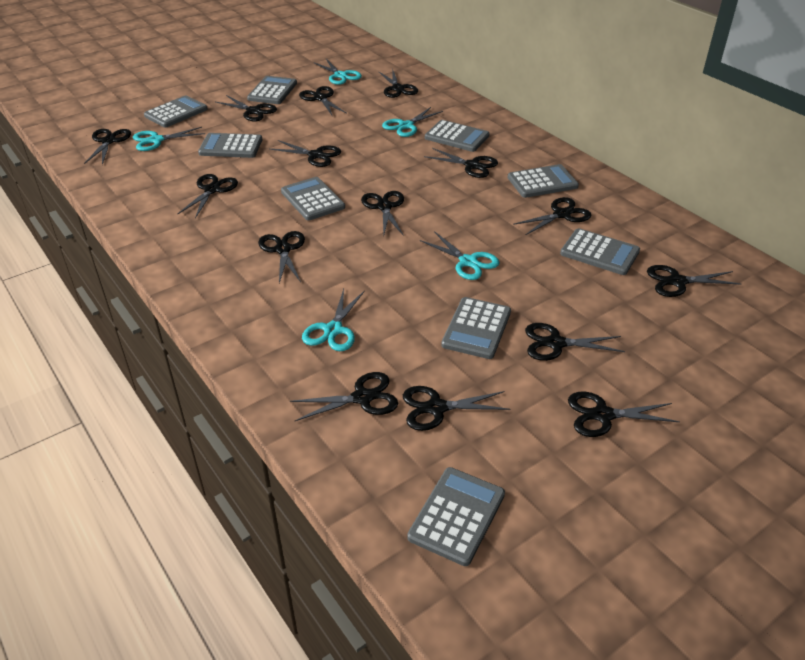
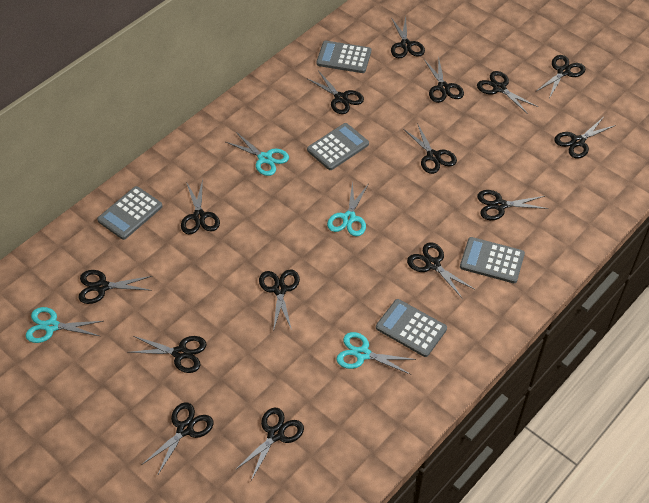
grey calculator: [144,95,208,128] [198,133,262,158] [247,76,297,104] [281,177,345,220] [407,467,505,566] [425,120,489,152] [441,297,511,359] [508,164,579,198] [560,228,640,275] = 9 -> [97,186,163,240] [307,123,369,170] [316,41,371,73] [376,299,447,357] [460,237,525,283] = 5
turquoise scissors: [133,127,205,151] [302,289,365,351] [313,59,362,85] [382,107,443,137] [420,231,500,280] = 5 -> [26,307,103,343] [226,132,289,176] [327,181,369,236] [336,332,416,375] = 4

